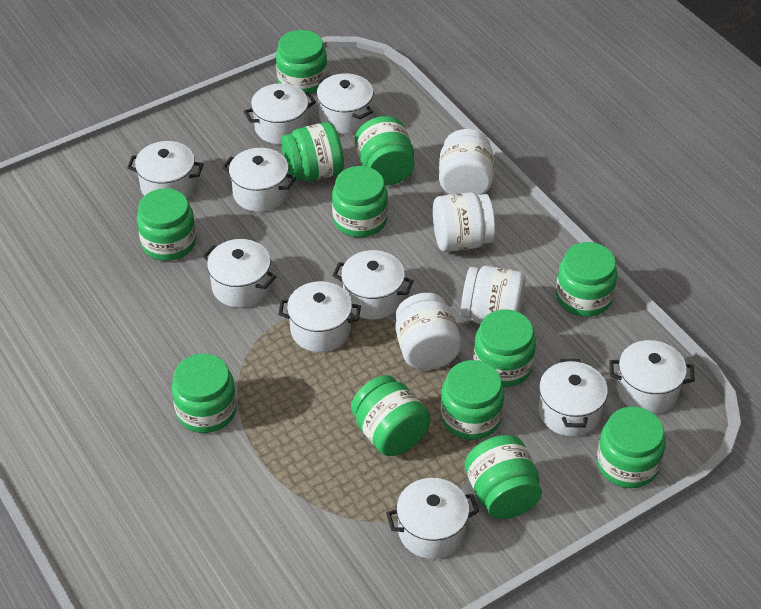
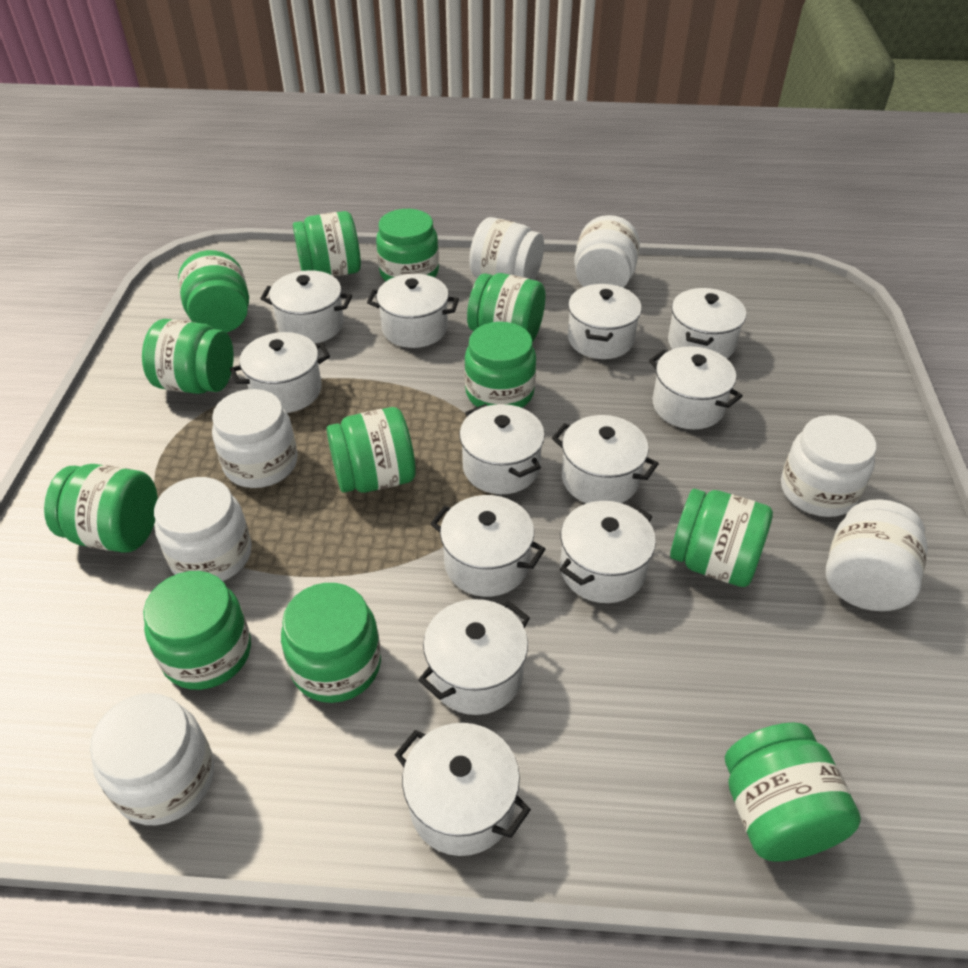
white jar: [395,293,462,370] [433,192,495,252] [439,129,494,195] [461,266,525,324] = 4 -> [90,693,214,825] [154,477,252,581] [212,389,298,488] [469,217,544,280] [574,215,640,288] [781,415,876,517] [825,499,928,611] = 7
white pot: [127,141,203,198] [202,239,276,308] [222,148,296,212] [244,83,316,144] [278,281,361,352] [317,73,374,134] [332,250,414,319] [386,478,479,559] [538,359,608,436] [609,340,695,414] = 10 -> [230,332,330,413] [260,270,352,344] [367,274,459,348] [395,723,531,856] [418,599,530,715] [430,495,545,597] [459,404,545,494] [552,415,659,503] [559,501,656,603] [568,284,642,359] [649,346,743,429] [668,288,746,358] = 12

